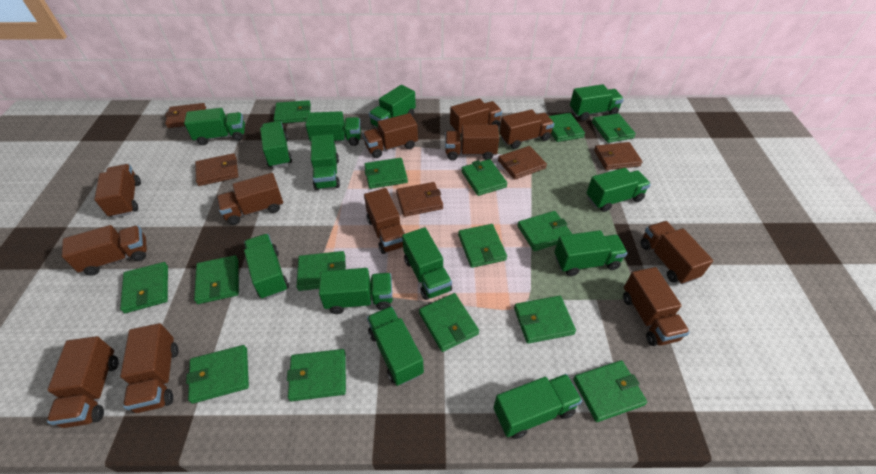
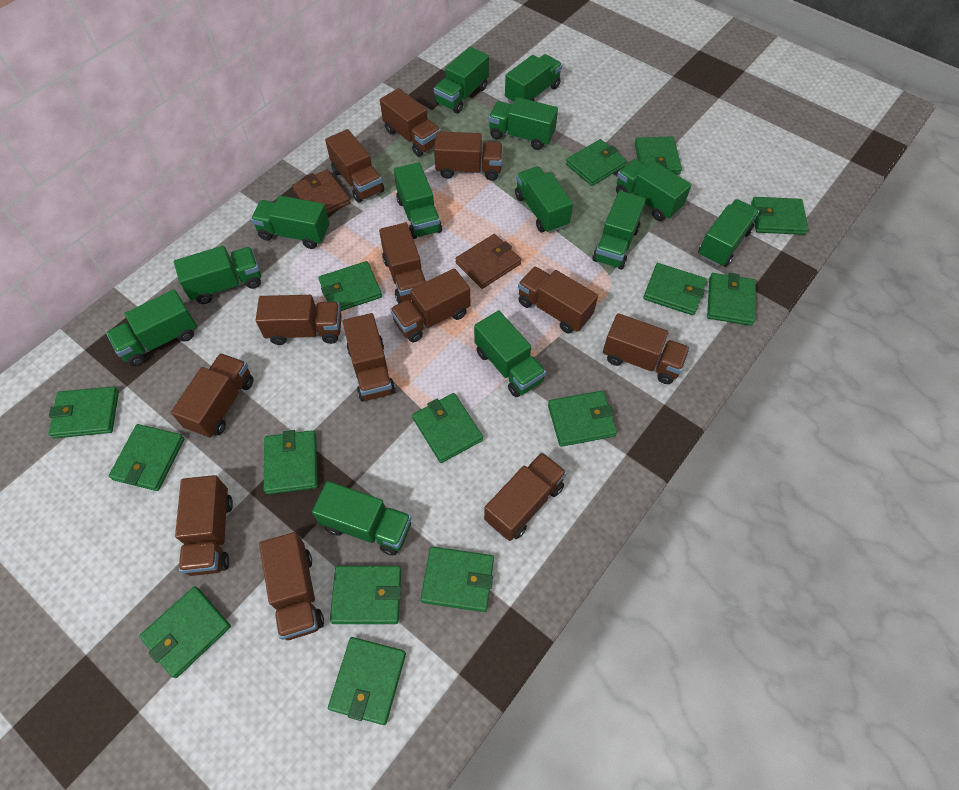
brown truck: [47,336,118,428] [62,225,147,276] [94,164,141,218] [120,323,178,413] [216,173,283,225] [363,113,418,158] [364,188,405,254] [445,125,499,160] [450,98,502,136] [500,109,554,149] [623,267,690,346] [641,221,713,285] = 12 -> [171,353,253,438] [175,475,233,576] [256,295,342,345] [259,532,324,640] [325,129,384,203] [343,313,396,402] [379,222,426,303] [380,88,441,157] [390,268,471,343] [434,131,503,181] [484,452,567,541] [518,266,598,333] [603,313,690,384] = 13
brown wallet: [165,103,206,128] [195,153,238,186] [396,182,443,217] [498,146,547,179] [594,142,642,170] = 5 -> [292,169,350,214] [455,234,521,289] = 2

